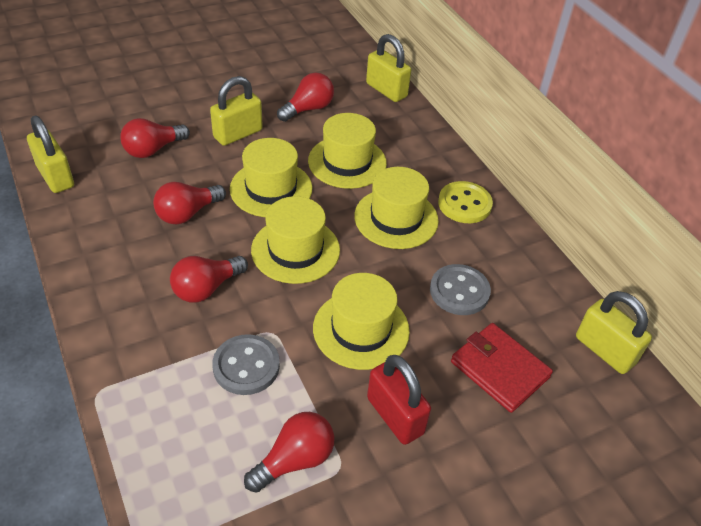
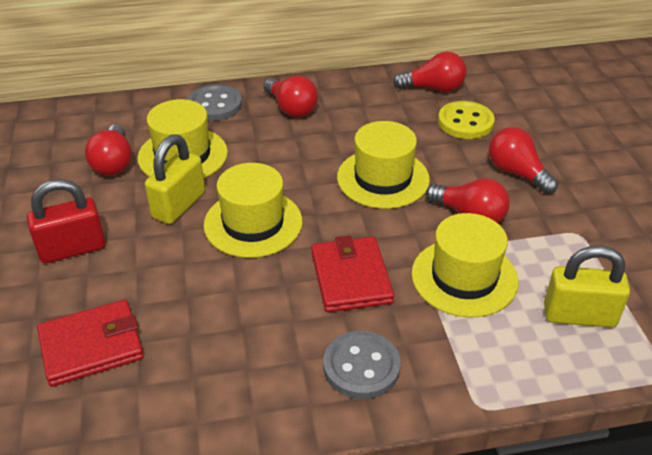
red wallet: [451,323,553,413] = 1 -> [37,300,144,387] [311,236,394,312] = 2
yellow hat: [230,138,312,217] [251,196,340,284] [308,113,387,189] [313,273,410,370] [354,167,439,249] = 5 -> [137,99,228,178] [204,163,302,258] [337,121,430,209] [411,213,518,317] = 4
yellow padlock: [27,116,74,193] [210,76,263,146] [366,34,411,102] [576,291,652,374] = 4 -> [145,134,205,224] [544,245,630,327] = 2

